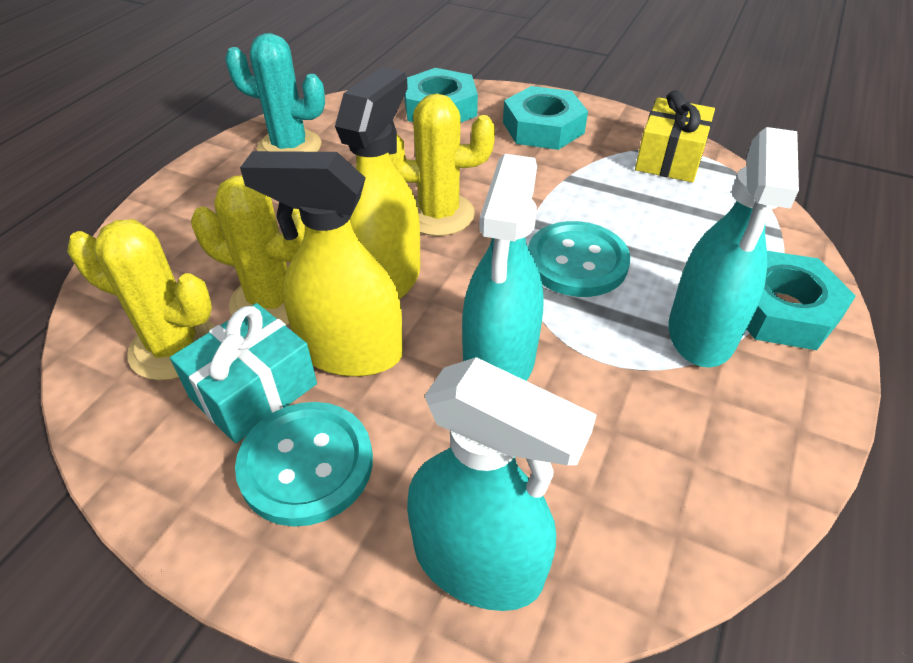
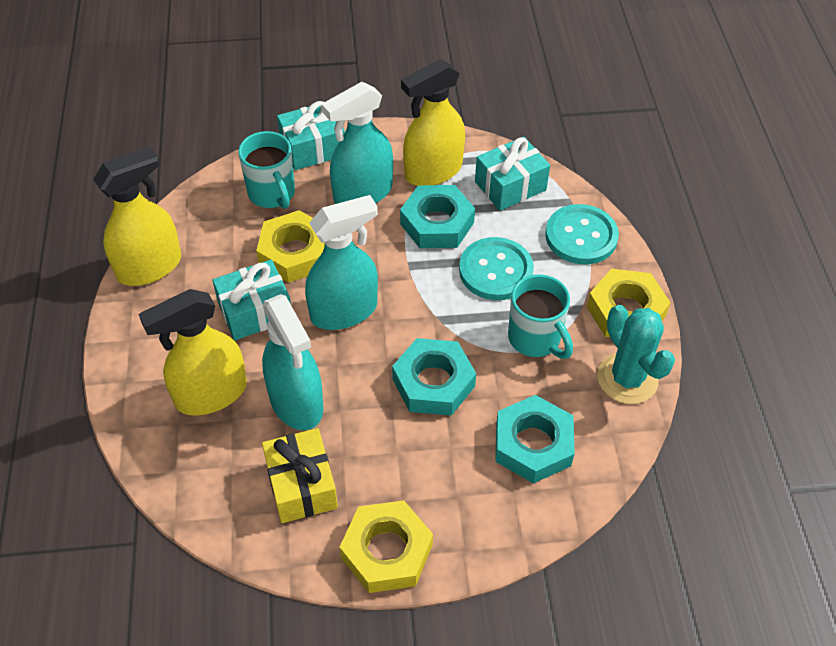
turquoise gift: [170,303,317,443] = 1 -> [212,260,291,340] [277,101,345,170] [475,137,550,211] = 3
turquoise mug: none = 0 -> [238,131,295,209] [508,274,573,359] = 2
yellow cactus: [67,219,215,381] [191,175,305,326] [389,94,495,236] = 3 -> none = 0
yellow nut: none = 0 -> [256,210,325,283] [340,500,433,593] [587,269,671,337] = 3
yellow spray bottle: [240,151,403,377] [335,67,420,300] = 2 -> [93,147,181,286] [138,289,247,416] [401,59,465,186] = 3

